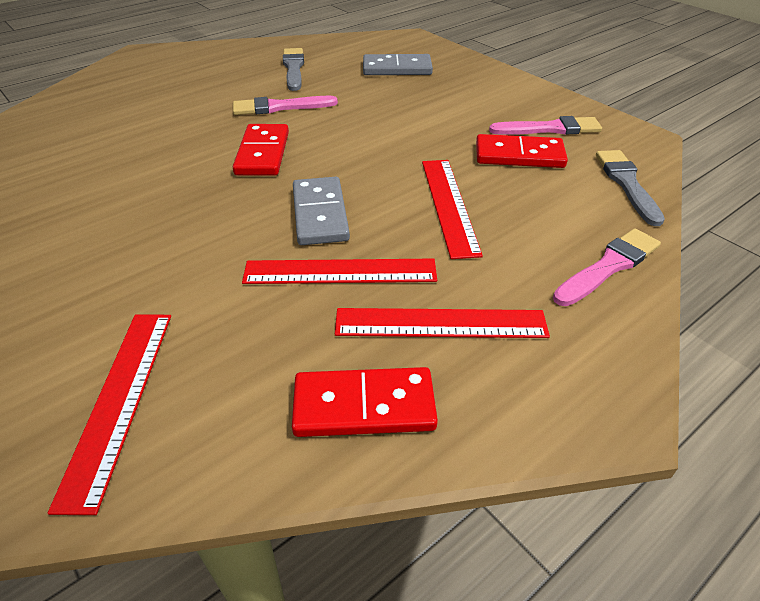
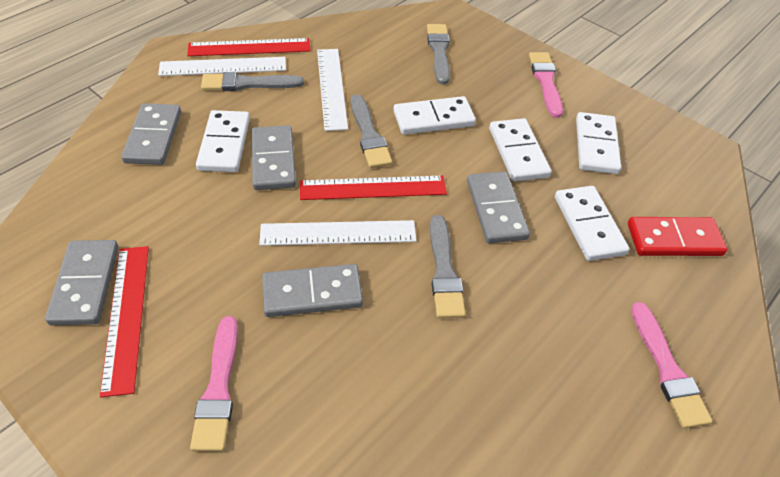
grey brush: [283,48,304,91] [596,150,665,226] = 2 -> [201,72,304,91] [351,94,392,168] [427,24,450,84] [430,215,466,318] = 4
grey domino: [293,177,350,245] [363,54,433,75] = 2 -> [45,240,118,325] [121,103,181,165] [252,125,296,190] [262,264,363,317] [467,171,530,243] = 5
red domino: [233,124,289,176] [292,367,438,437] [476,134,568,168] = 3 -> [628,217,727,256] = 1
red ruler: [48,314,171,515] [242,258,437,284] [335,308,550,338] [422,160,483,259] = 4 -> [100,246,149,397] [187,38,311,56] [300,175,447,200] = 3
white domino: none = 0 -> [196,110,250,172] [393,96,476,135] [489,118,551,182] [555,186,629,261] [576,112,621,174] = 5
white ruler: none = 0 -> [158,57,286,76] [259,220,417,246] [317,49,348,131] = 3

